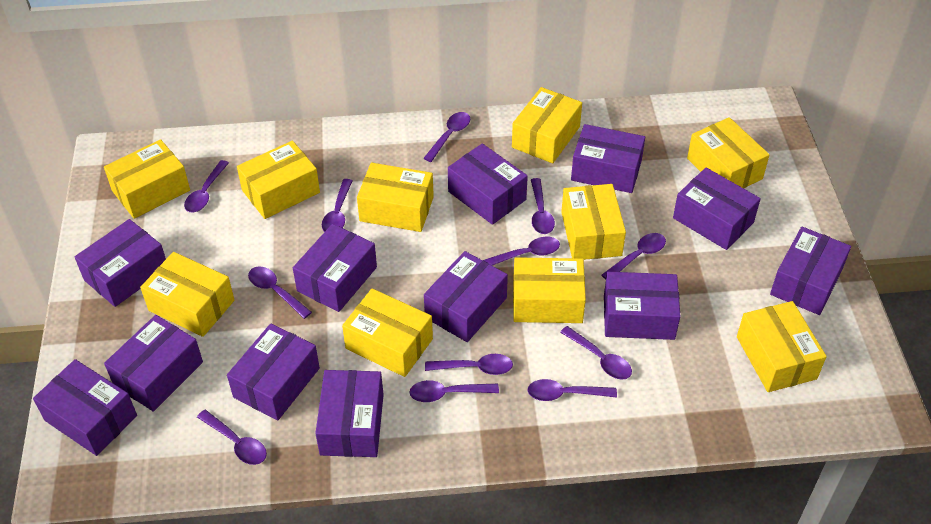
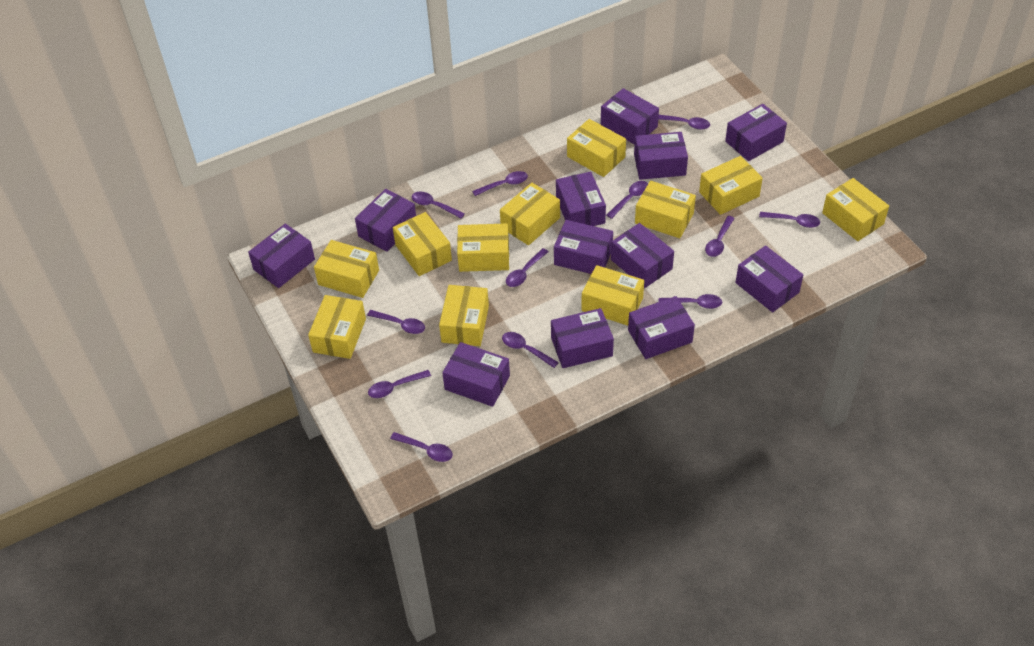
yellow box: [104,139,190,219] [140,252,234,337] [237,141,320,219] [342,288,433,377] [357,163,434,232] [512,87,582,163] [513,257,586,323] [561,184,626,260] [687,117,770,188] [737,301,827,392] = 10 -> [308,295,366,359] [314,240,379,298] [393,212,452,276] [439,285,489,346] [457,223,509,272] [500,183,560,245] [567,119,626,177] [581,265,644,326] [635,181,696,238] [699,156,763,215] [822,178,889,241] = 11

